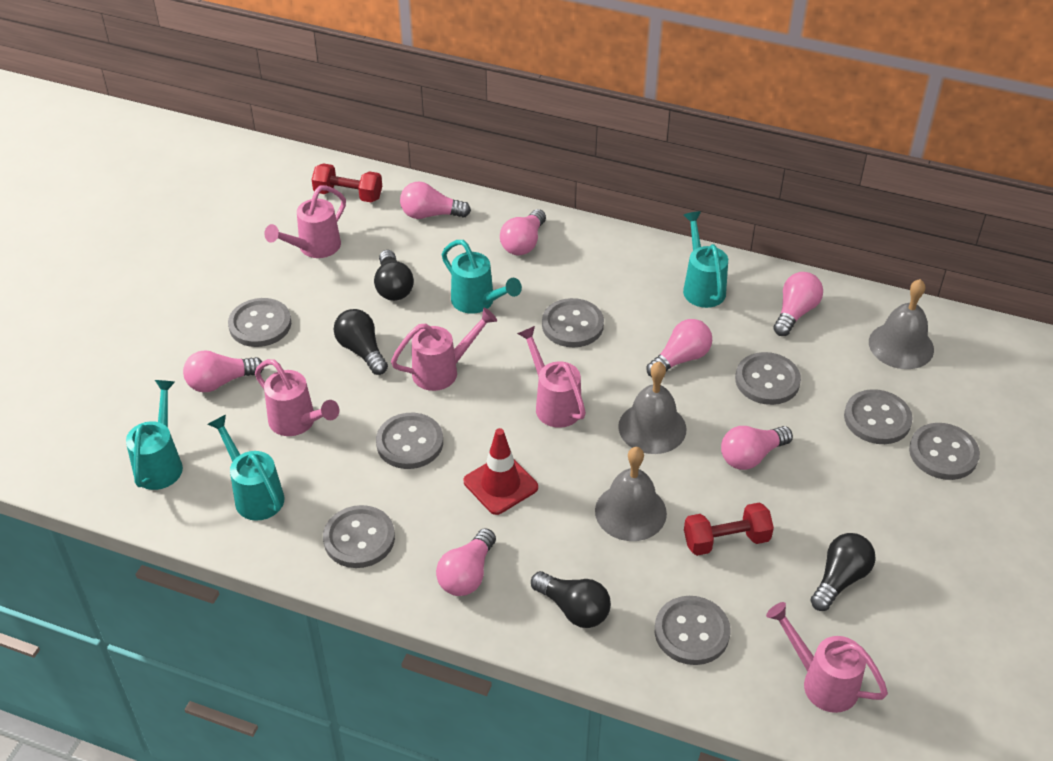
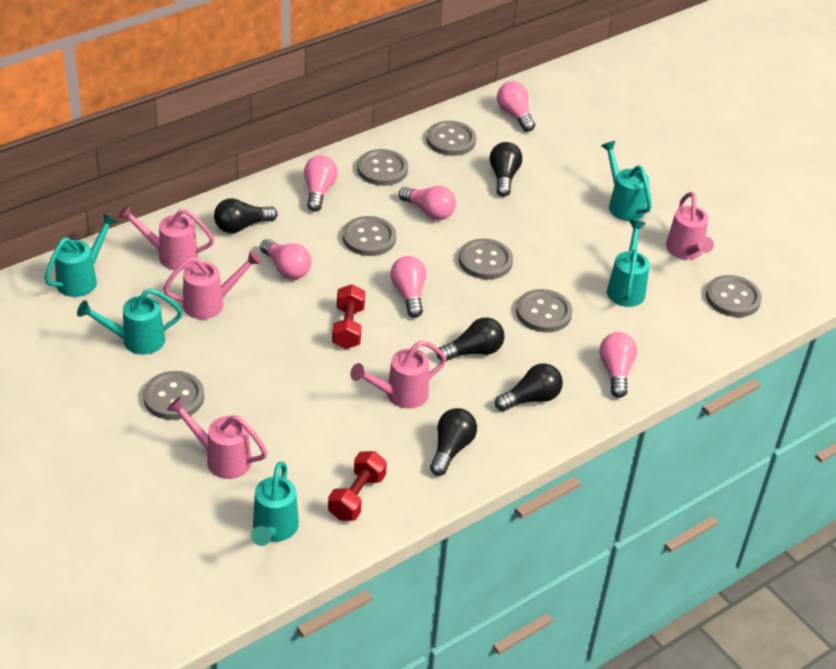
black light bulb: [334,309,388,375] [374,250,414,301] [531,571,611,628] [811,533,876,611] = 4 -> [214,198,278,233] [430,408,477,476] [437,317,504,361] [490,142,522,197] [495,363,563,411] = 5
grey bell: [595,447,667,541] [618,362,686,454] [869,279,934,369] = 3 -> none = 0
grey button: [228,298,291,347] [323,505,395,568] [376,413,443,469] [542,298,604,347] [655,596,730,665] [735,352,801,405] [844,389,913,444] [909,423,980,480] = 8 -> [143,371,204,420] [343,216,396,256] [357,149,408,186] [427,121,476,156] [459,239,513,279] [516,289,573,332] [706,275,762,317] = 7
pink light bulb: [183,350,264,392] [400,181,471,219] [436,528,496,596] [500,209,546,255] [646,319,712,377] [721,426,793,470] [773,272,823,336] = 7 -> [260,239,311,279] [304,155,338,211] [390,256,426,318] [399,186,456,220] [497,81,535,132] [600,332,637,398] = 6
red traffic cone: [464,428,538,515] = 1 -> none = 0
turquoise watering can: [126,380,183,490] [208,415,284,521] [442,240,522,314] [683,211,728,308] = 4 -> [44,213,118,297] [77,288,183,355] [251,461,299,546] [601,141,652,221] [607,220,650,307] = 5

